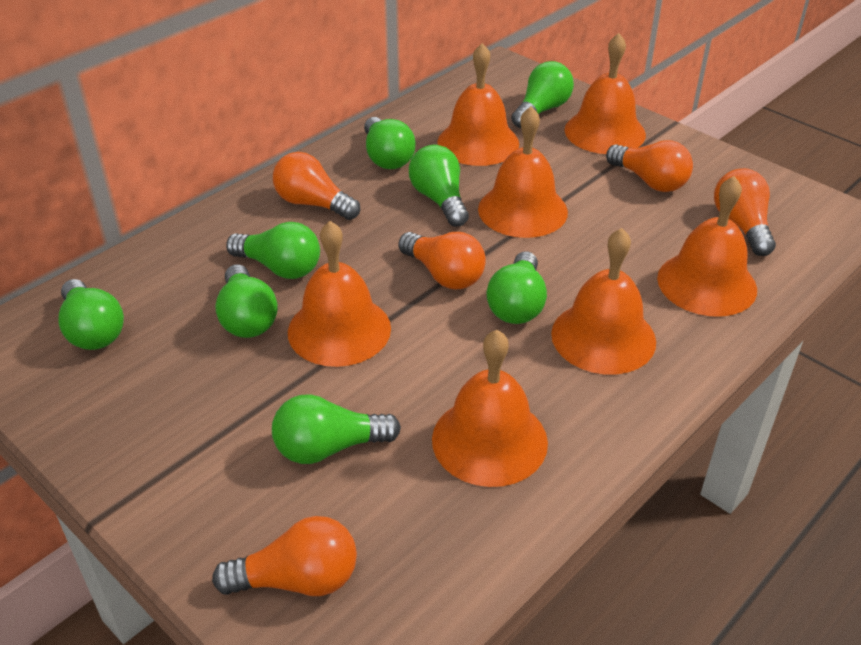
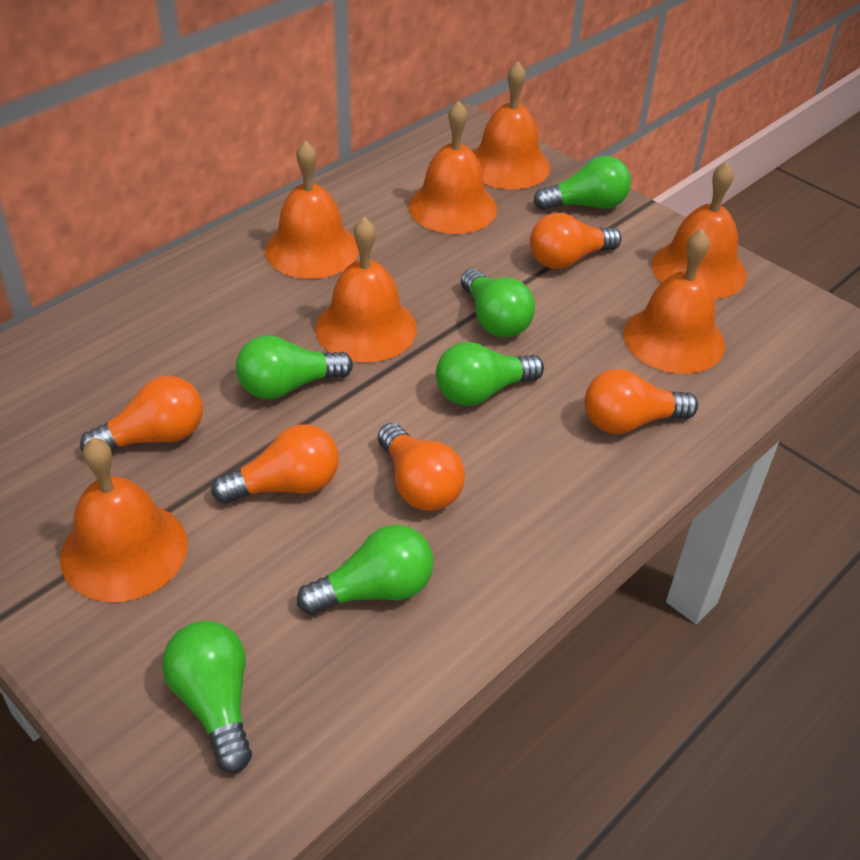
green light bulb: [58,279,124,350] [215,264,278,338] [226,222,320,279] [272,394,401,464] [364,117,415,169] [409,145,469,227] [486,251,547,324] [511,61,574,128] = 8 -> [162,621,252,773] [236,335,353,399] [297,525,433,615] [436,342,544,406] [461,269,535,337] [534,156,631,210] = 6

